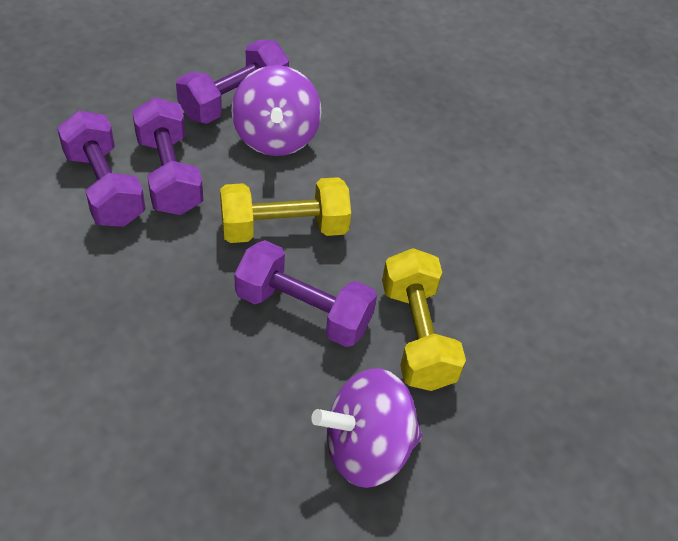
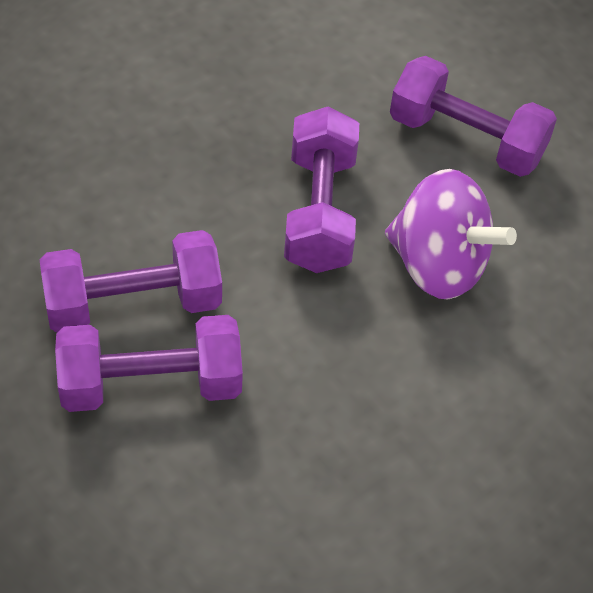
purple spinning top: [231,65,322,156] [311,368,423,488] = 2 -> [385,169,517,299] = 1
yellow dumbbell: [220,177,351,243] [382,248,466,391] = 2 -> none = 0

